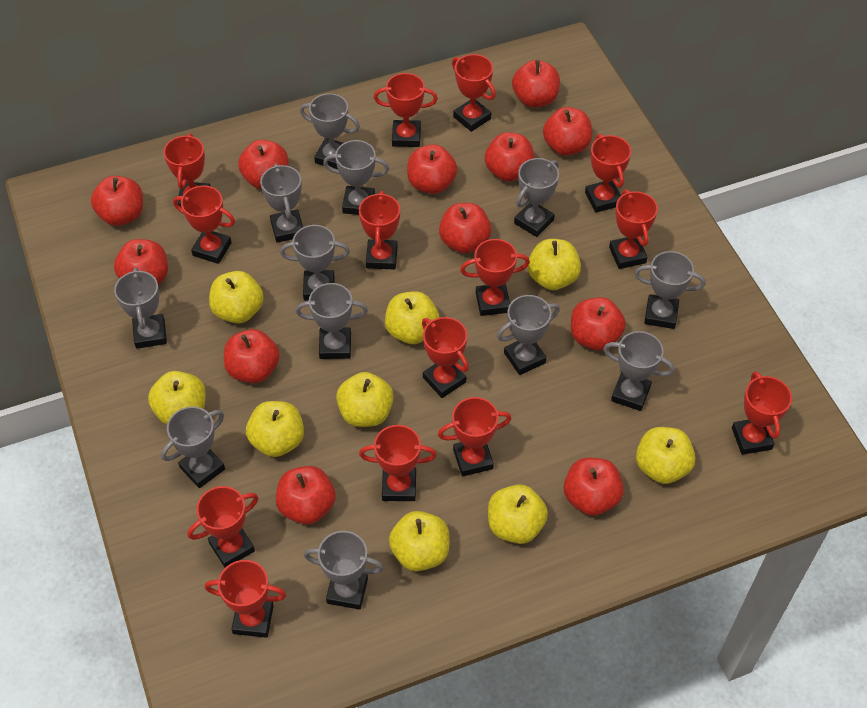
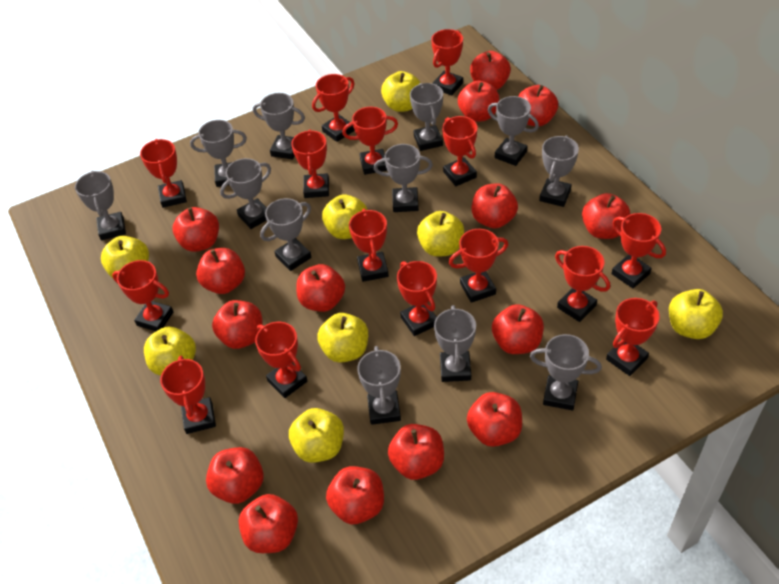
red apple: [91,176,143,226] [114,239,168,284] [224,329,280,383] [238,140,288,189] [276,466,336,524] [407,144,457,194] [439,203,491,253] [485,132,535,181] [512,60,560,107] [543,107,592,156] [564,458,624,516] [571,297,626,350] = 12 -> [173,207,219,252] [196,248,245,294] [206,447,264,504] [212,300,263,349] [238,494,298,553] [297,264,345,312] [326,466,384,524] [388,424,444,480] [458,81,499,122] [467,392,522,447] [470,51,511,90] [472,183,518,228] [492,304,544,354] [518,85,558,126] [582,193,630,239] = 15
red trophy: [163,133,210,207] [173,186,235,264] [188,486,258,568] [205,560,286,638] [359,191,400,270] [359,425,437,501] [374,73,438,147] [422,317,469,398] [438,397,512,476] [452,54,496,132] [460,239,530,316] [585,134,631,213] [609,189,658,269] [732,371,792,455] = 14 -> [112,260,173,331] [140,139,187,208] [160,356,216,434] [255,322,307,398] [291,129,329,198] [312,74,355,142] [342,107,398,175] [349,209,389,282] [397,261,437,336] [431,29,463,96] [442,116,477,186] [449,229,508,303] [555,246,610,322] [606,298,660,376] [611,213,666,288] = 15
yellow apple: [148,371,206,424] [209,271,264,323] [246,401,304,457] [336,372,394,427] [385,292,439,344] [389,511,450,571] [488,484,548,544] [528,239,581,290] [636,427,695,484] = 9 -> [101,236,149,278] [144,327,196,376] [289,408,344,463] [317,313,368,363] [322,194,367,239] [381,71,420,112] [417,211,464,257] [669,289,723,339] = 8

